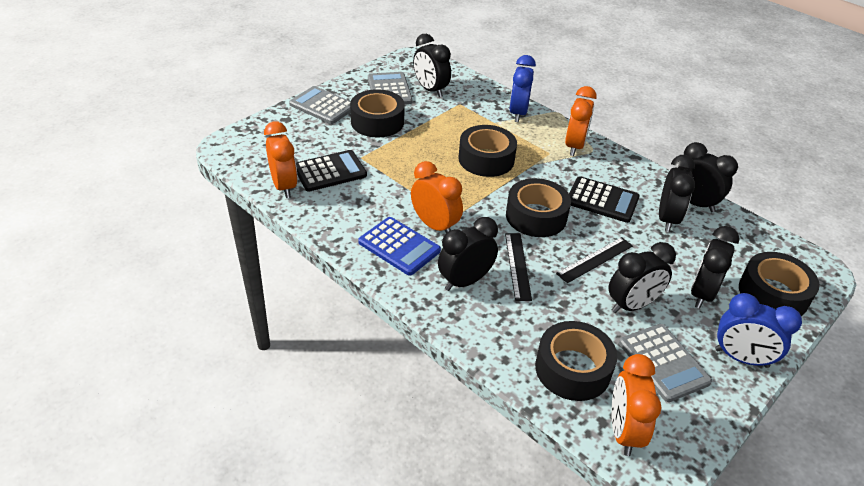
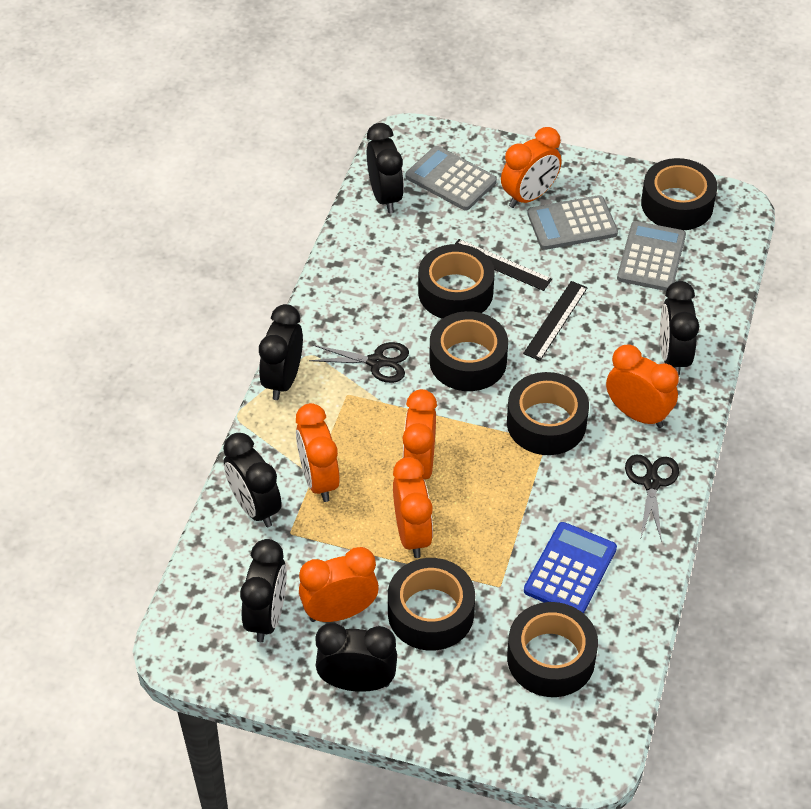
black calculator: [296,150,367,192] [569,176,640,223] = 2 -> none = 0
black scissors: none = 0 -> [309,342,409,383] [625,454,679,542] = 2
black tape: [350,89,405,138] [458,125,517,177] [506,178,571,237] [535,321,617,401] [739,252,820,316] = 5 -> [388,558,475,651] [418,244,495,319] [429,311,508,391] [507,372,589,455] [507,602,598,697] [641,158,717,230] = 6
blue clock: [509,55,536,122] [715,293,802,368] = 2 -> none = 0
orange clock: [264,121,298,198] [411,161,463,233] [565,86,597,156] [612,354,662,456] = 4 -> [296,403,340,502] [299,547,379,622] [393,457,433,558] [402,389,437,480] [501,127,562,208] [606,344,679,428] = 6

